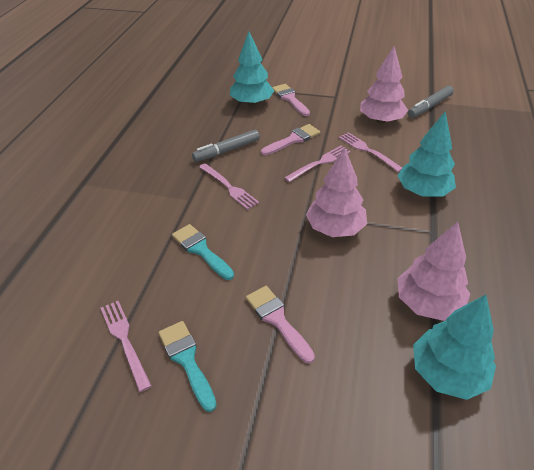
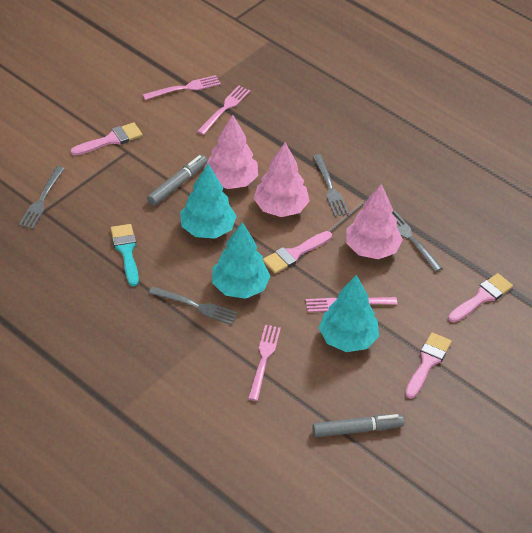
grey fork: none = 0 -> [19,166,65,229] [149,286,238,325] [313,154,349,217] [392,211,442,272] = 4
pink brush: [246,286,315,364] [261,124,320,156] [272,84,310,116] = 3 -> [71,122,142,156] [263,231,332,274] [405,332,452,399] [448,273,513,323] = 4
turquoise brush: [158,321,217,412] [172,224,234,280] = 2 -> [111,224,139,286] = 1

